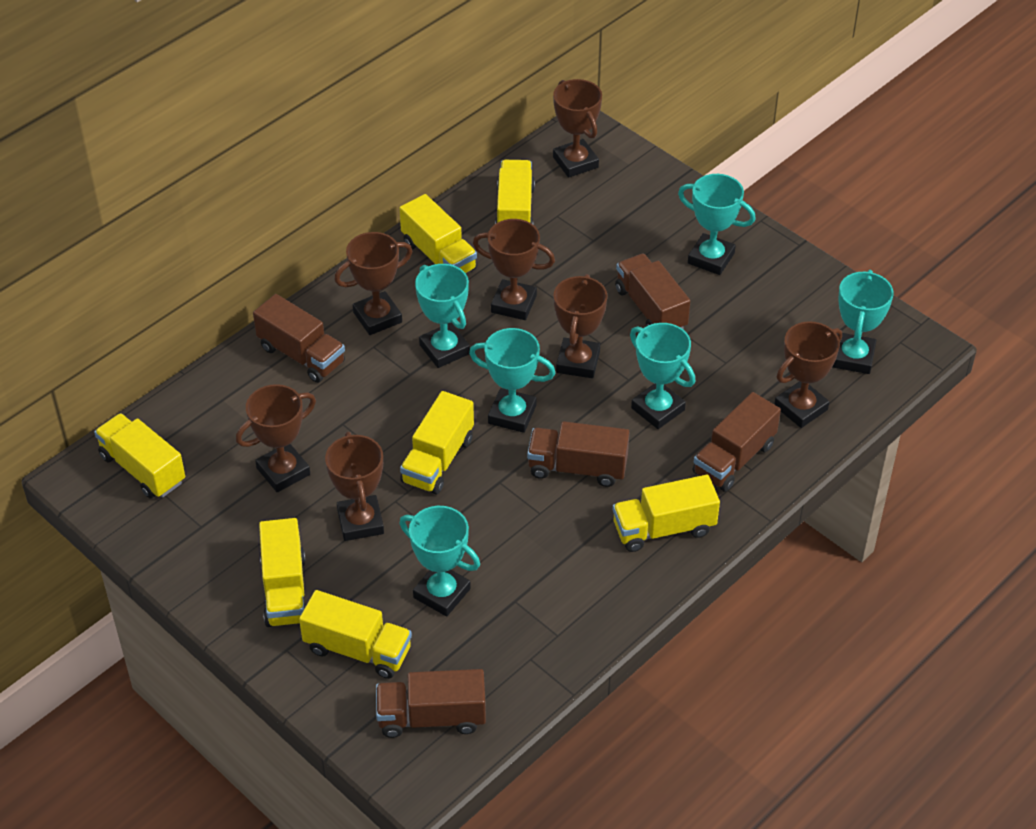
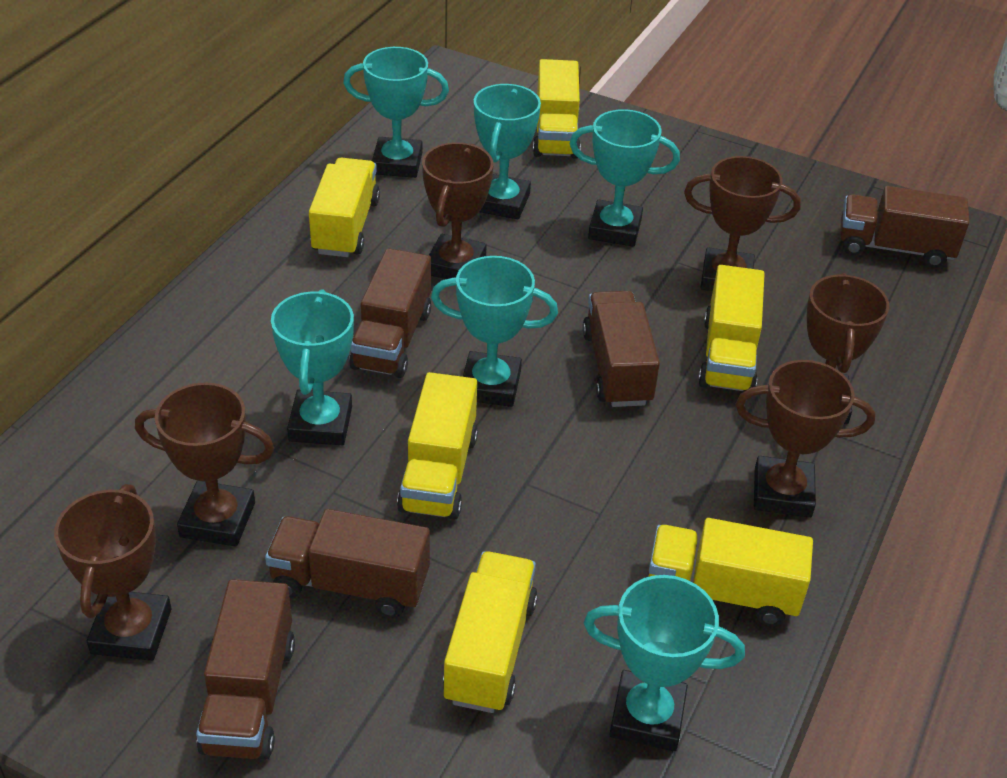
brown trophy: [236,384,316,492] [325,432,384,541] [334,232,412,335] [473,219,555,320] [553,79,602,178] [553,274,607,378] [774,321,842,428] = 7 -> [54,484,172,661] [135,383,274,547] [422,142,493,279] [684,156,801,291] [736,360,875,518] [807,273,889,424] = 6
yellow truck: [94,413,185,499] [259,518,307,627] [299,590,412,679] [399,194,477,273] [400,391,474,494] [495,160,535,224] [613,475,720,552] = 7 -> [309,157,380,257] [397,372,478,520] [443,551,538,713] [533,59,581,159] [649,518,813,626] [698,265,765,391] = 6

